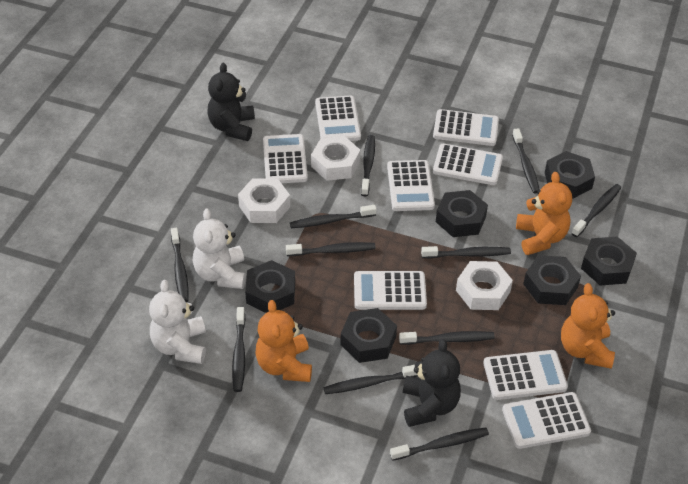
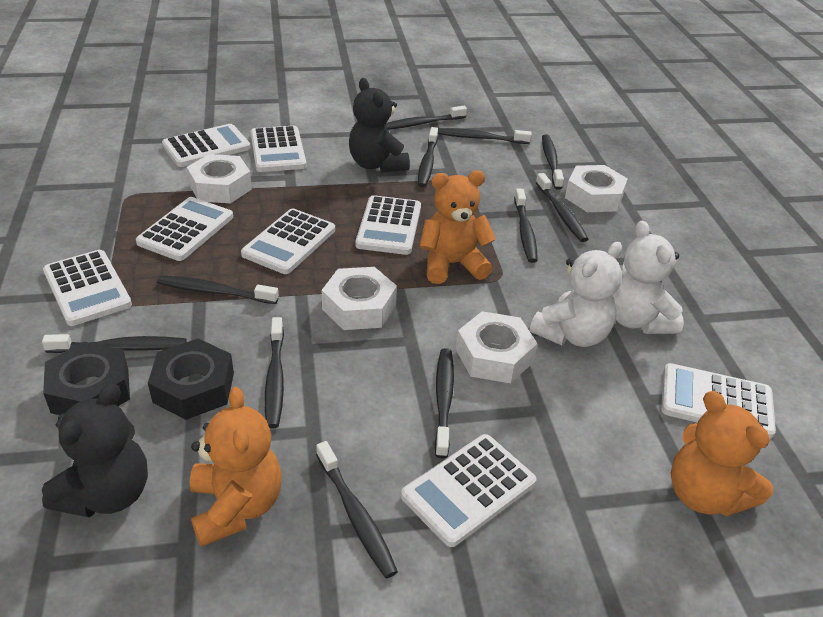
black nut: [245,260,295,313] [341,308,397,363] [436,190,488,237] [523,255,581,305] [545,151,595,199] [581,237,637,286] = 6 -> [43,341,130,415] [148,338,234,420] = 2
white nut: [238,178,290,223] [311,136,361,181] [456,261,513,310] = 3 -> [187,154,252,203] [322,267,397,330] [456,311,538,383] [565,165,628,212] = 4

